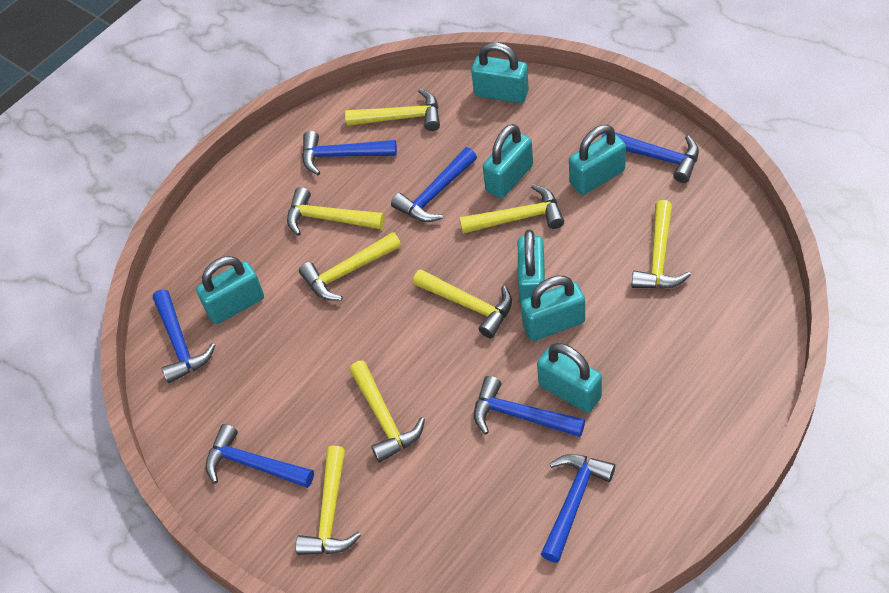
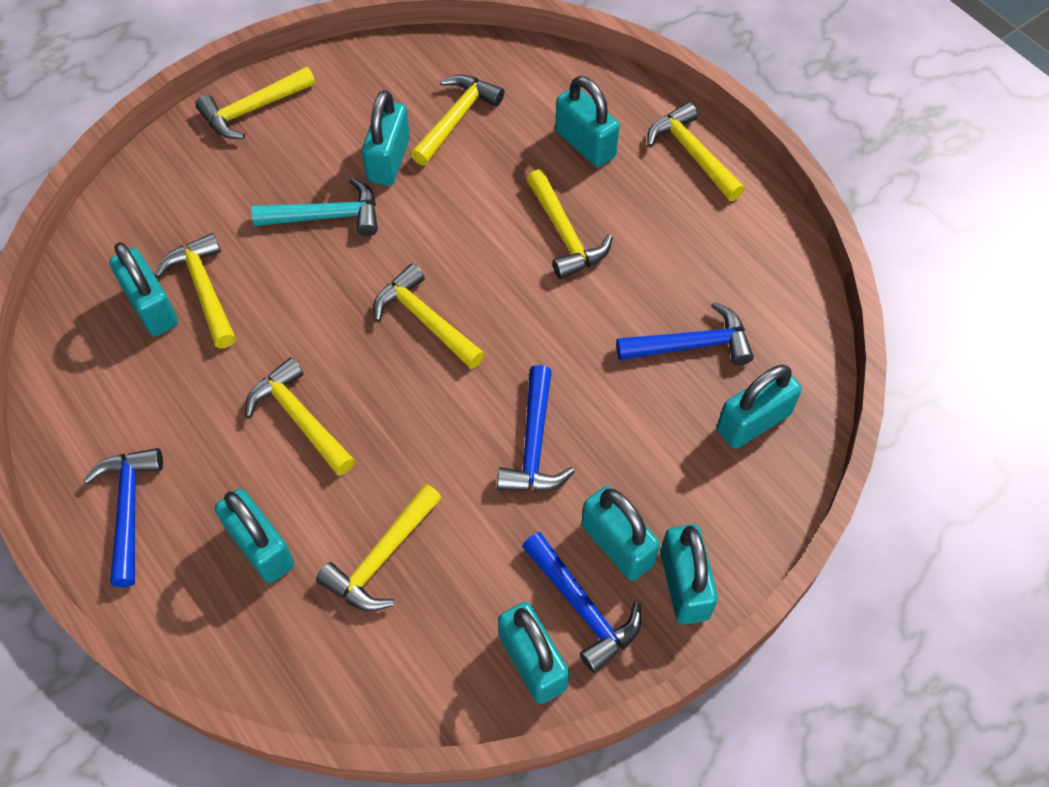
blue hammer: [153,289,215,383] [205,424,314,488] [302,131,397,175] [391,147,477,222] [474,376,585,437] [541,454,615,563] [601,132,699,183] = 7 -> [83,448,163,587] [497,365,575,492] [522,532,642,673] [616,302,754,365] = 4
turquoise hammer: none = 0 -> [252,178,378,236] = 1
turquoise padlock: [196,256,264,324] [471,42,529,103] [483,124,533,198] [518,230,545,304] [521,275,585,341] [537,343,602,413] [569,125,626,195] = 7 -> [109,242,178,336] [215,489,294,583] [362,90,410,186] [498,602,569,704] [555,76,620,167] [581,486,660,581] [661,524,718,624] [717,365,802,449] = 8

